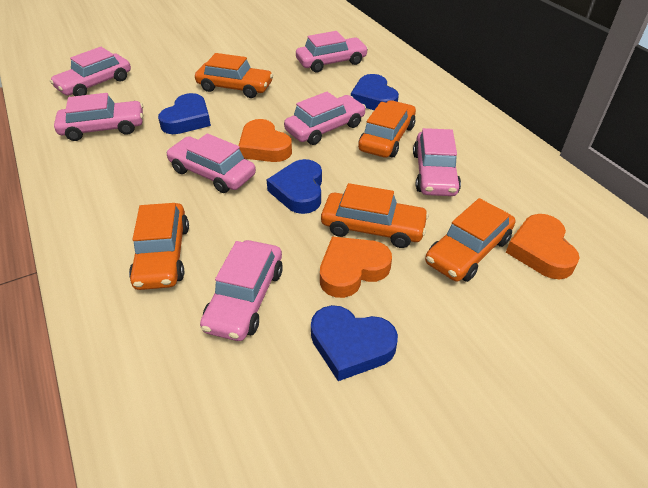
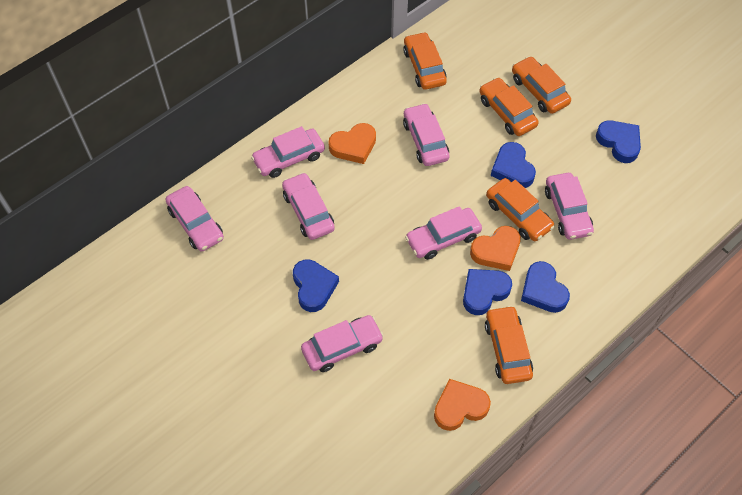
blue heart: [158,93,211,134] [267,159,322,214] [311,305,398,381] [351,74,399,110] = 4 -> [293,259,339,312] [463,269,512,315] [491,142,536,188] [521,261,570,313] [596,120,641,163] = 5

